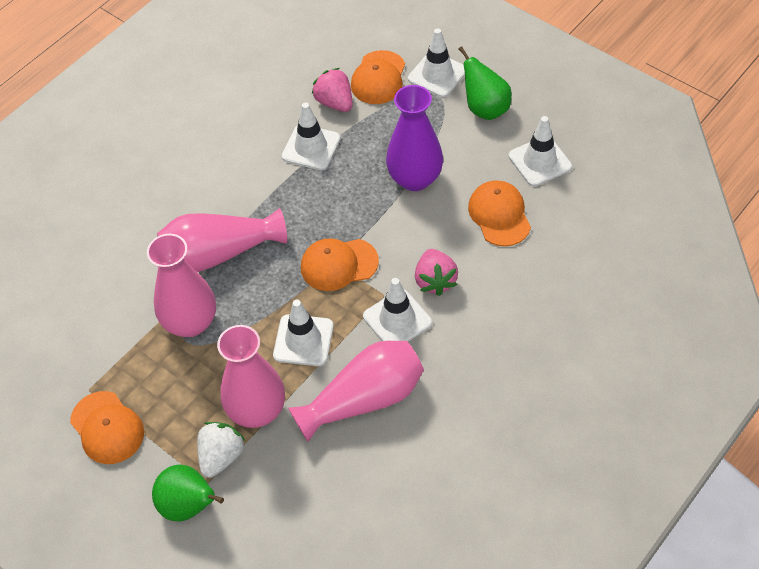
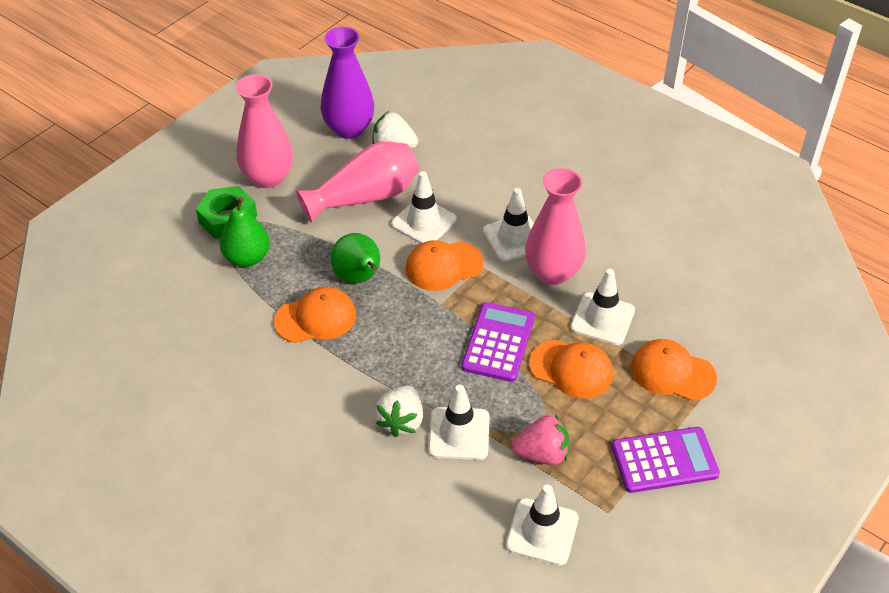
green nut: none = 0 -> [196,186,257,239] = 1
pink strawberry: [312,68,353,112] [415,249,458,296] = 2 -> [511,414,569,465] = 1
pink vase: [147,234,216,337] [157,208,287,272] [217,325,285,428] [288,341,424,442] = 4 -> [236,74,293,188] [296,141,419,223] [525,168,586,285] = 3
purple calculator: none = 0 -> [461,302,535,382] [612,427,720,493] = 2
white strawberry: [197,422,245,478] = 1 -> [372,111,418,149] [375,386,423,437] = 2

